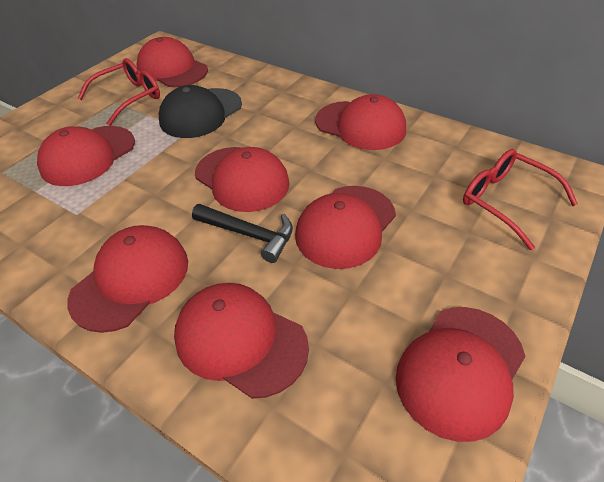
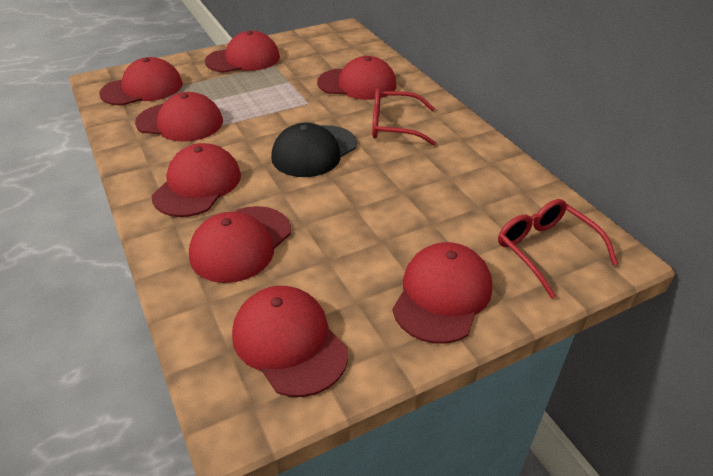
black hammer: [192,204,293,263] = 1 -> none = 0

